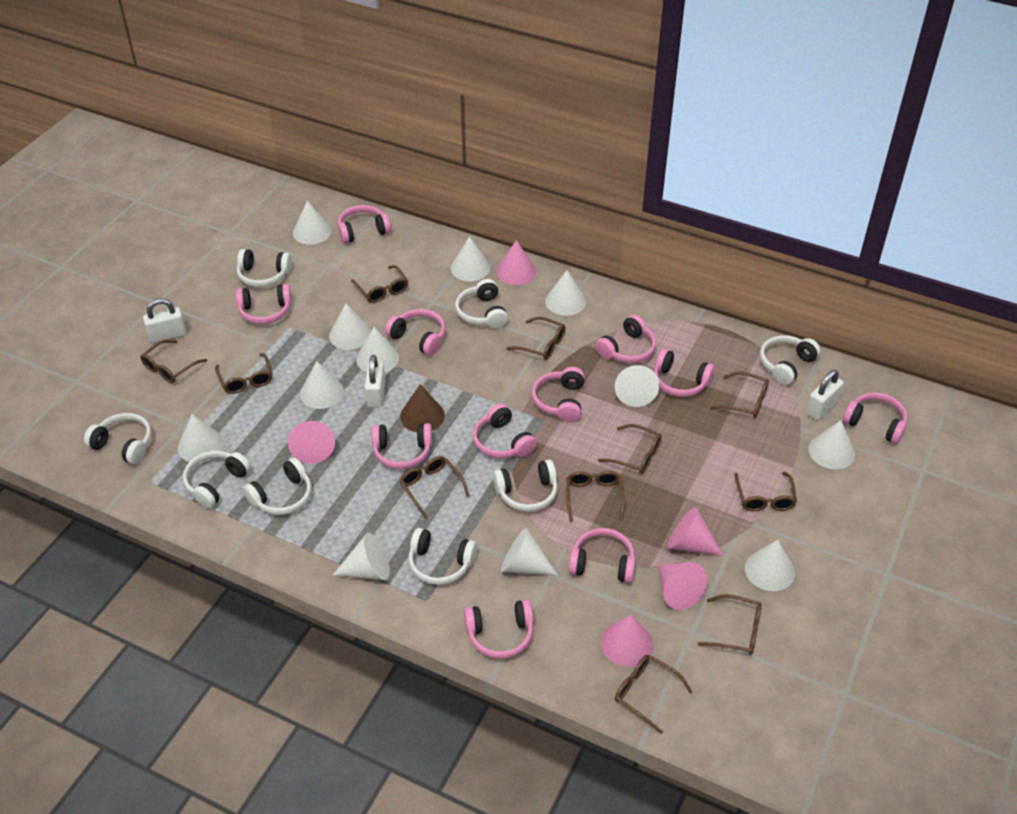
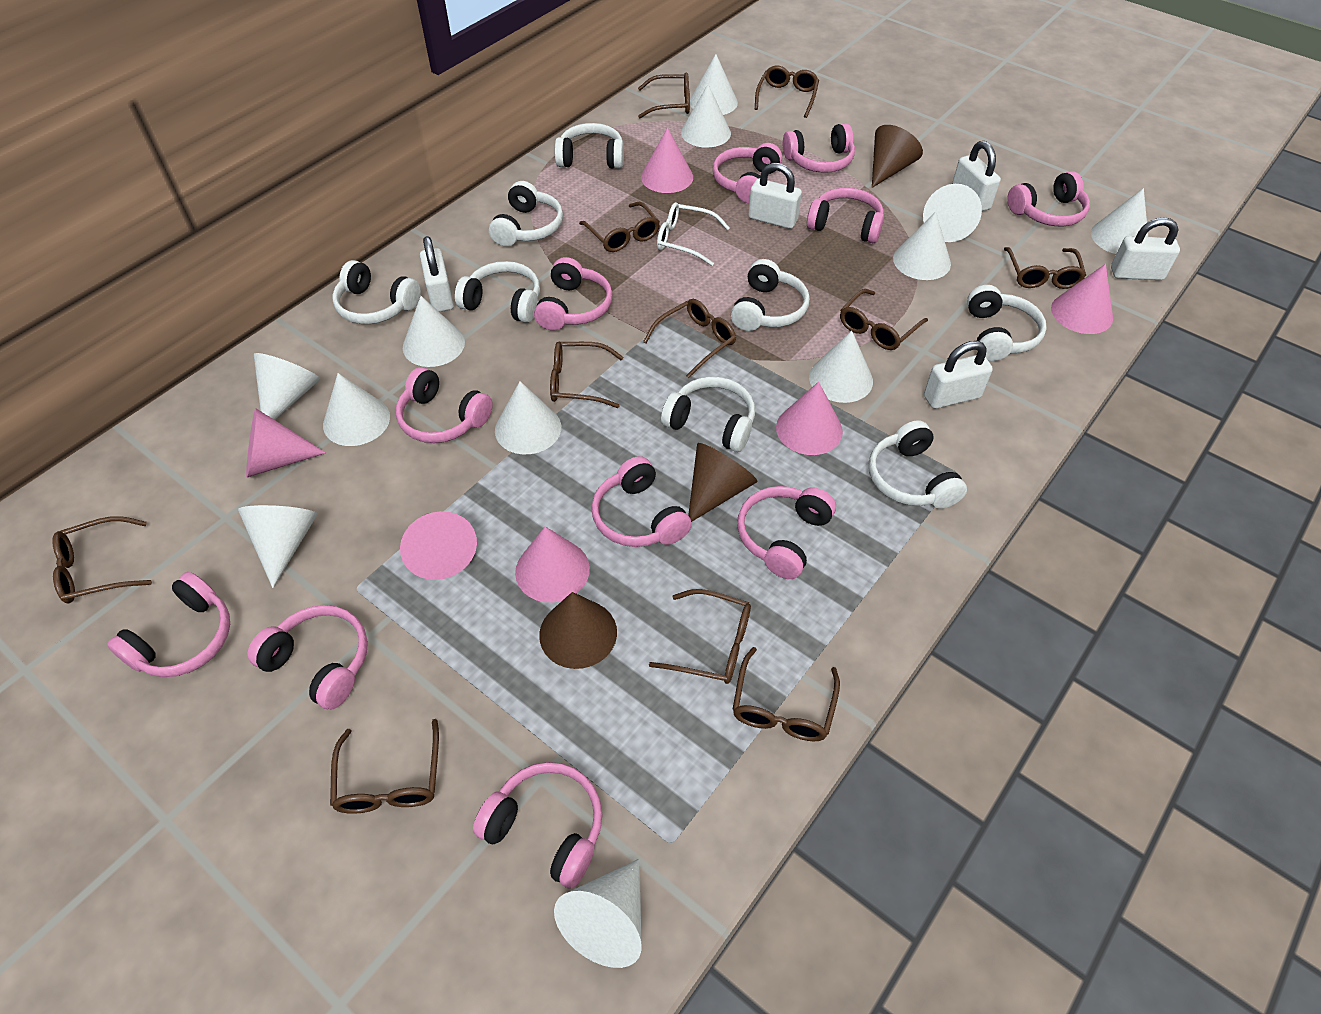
brown cone: [400,384,445,432] = 1 -> [539,592,617,669] [688,443,757,522] [872,125,923,188] = 3
pink cone: [288,421,335,464] [496,240,536,285] [601,614,653,667] [658,562,707,610] [668,507,723,556] = 5 -> [246,408,326,478] [400,511,477,580] [515,526,590,602] [641,128,693,193] [776,382,843,455] [1051,264,1113,334] = 6
white glasses: none = 0 -> [657,202,730,266] = 1
white padlock: [143,298,186,343] [365,355,385,408] [806,370,844,420] = 3 -> [420,236,454,312] [749,163,802,229] [924,341,993,409] [952,141,1001,211] [1111,217,1180,280] = 5

